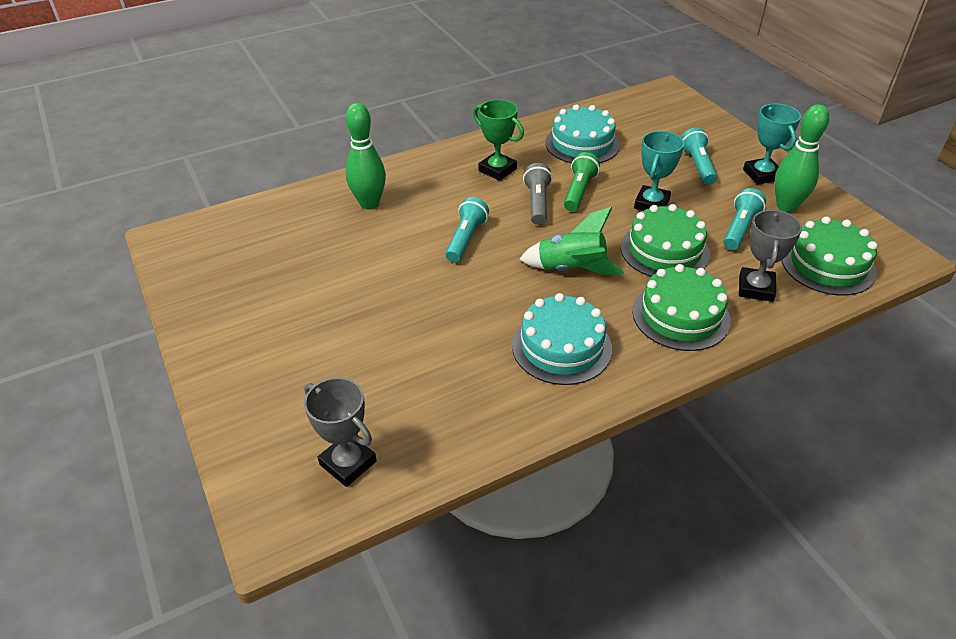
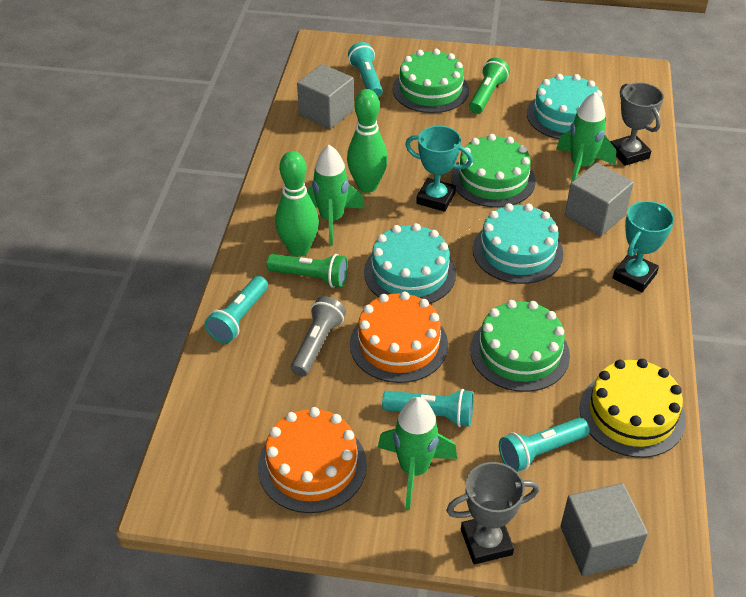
green flashlight: [564,152,600,211] = 1 -> [266,254,348,288] [469,58,510,114] = 2
green rocket: [519,207,624,275] = 1 -> [307,145,365,246] [378,397,457,510] [556,92,616,182] = 3
green trophy: [473,99,524,181] = 1 -> none = 0
grey cube: none = 0 -> [297,64,354,129] [560,483,648,576] [565,162,634,236] = 3
orange cake: none = 0 -> [258,407,367,513] [350,291,448,383] = 2
turquoise cake: [512,293,612,385] [545,104,620,163] = 2 -> [364,223,456,304] [473,203,564,284] [527,74,606,139] = 3
turquoise flashlight: [445,197,489,263] [681,128,717,185] [723,188,766,250] = 3 -> [205,276,268,343] [348,42,383,97] [382,389,474,427] [499,418,590,472] = 4
yellow cake: none = 0 -> [580,359,686,458] = 1

